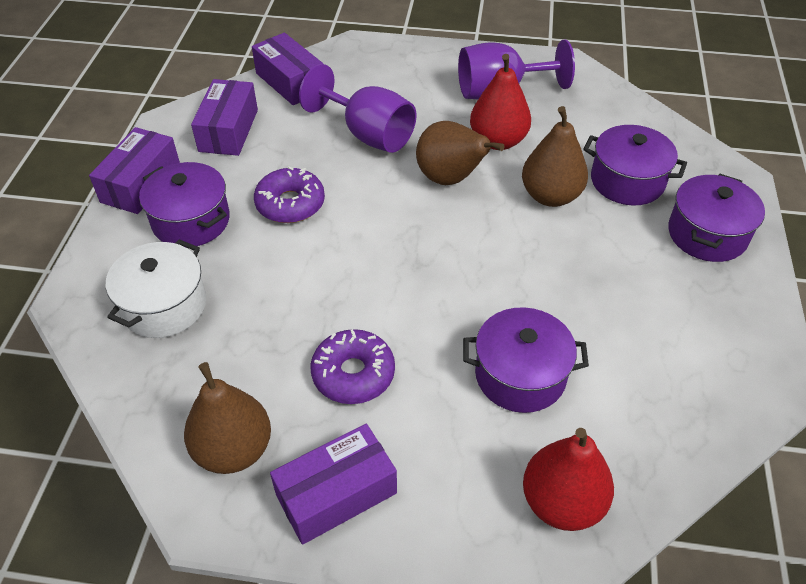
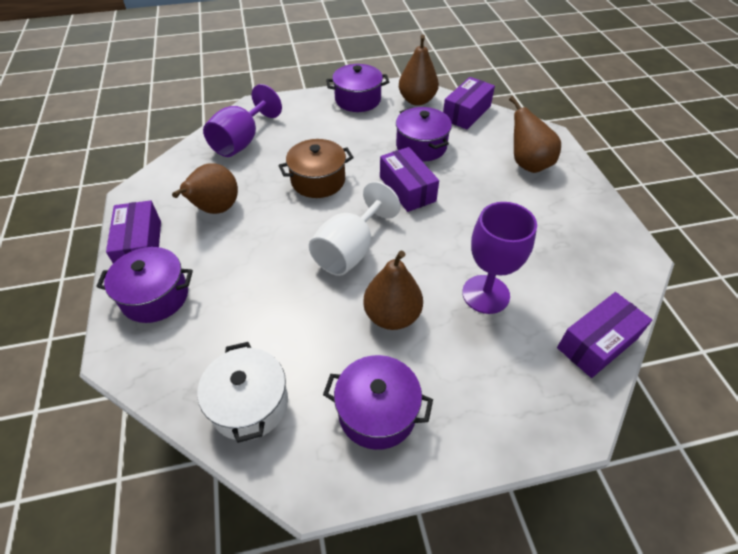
brown pear: [184,362,271,474] [416,121,505,185] [522,106,588,207] = 3 -> [172,163,238,214] [363,251,423,330] [399,35,439,106] [509,96,561,173] = 4
brown pot: none = 0 -> [278,139,354,198] = 1
purple donut: [254,166,325,223] [310,329,395,404] = 2 -> none = 0
red pear: [470,54,531,150] [523,428,614,531] = 2 -> none = 0
white goblet: none = 0 -> [309,181,400,276] = 1

